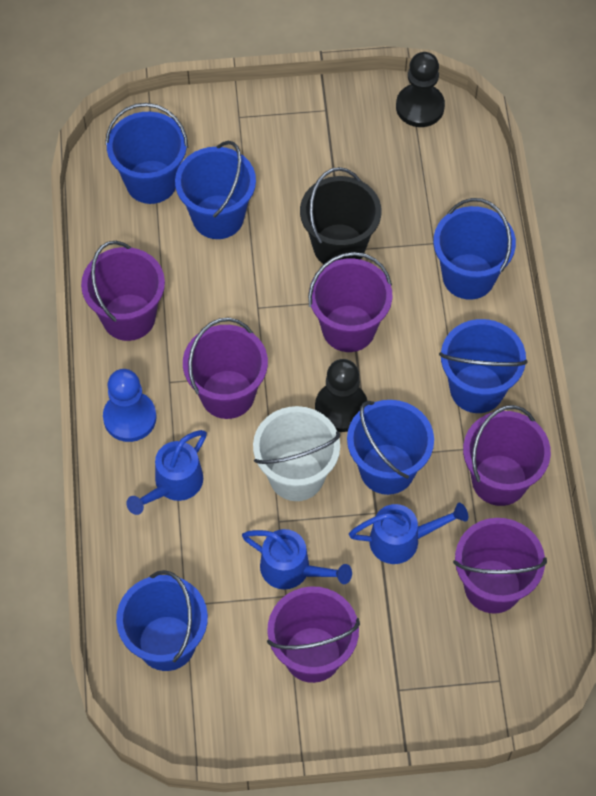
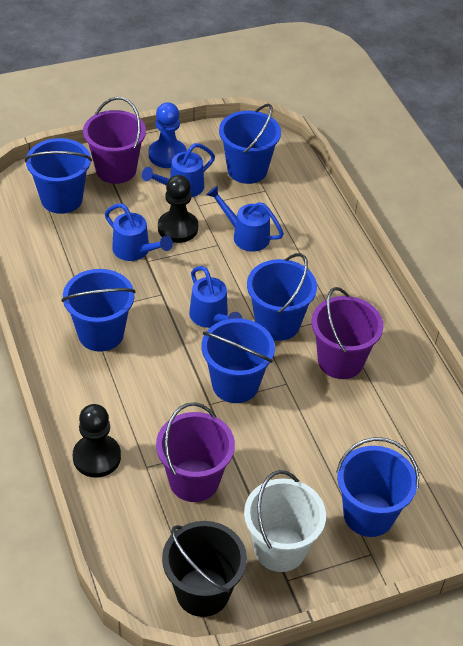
blue watering can: [127,430,207,515] [242,529,352,589] [349,503,468,564] = 3 -> [105,203,173,261] [142,143,215,197] [189,266,243,328] [206,186,284,252] = 4
purple bucket: [81,241,165,341] [183,318,268,419] [267,586,360,683] [308,252,392,352] [453,518,547,614] [463,405,551,506] = 6 -> [83,97,146,184] [156,402,235,502] [312,287,384,379] = 3

